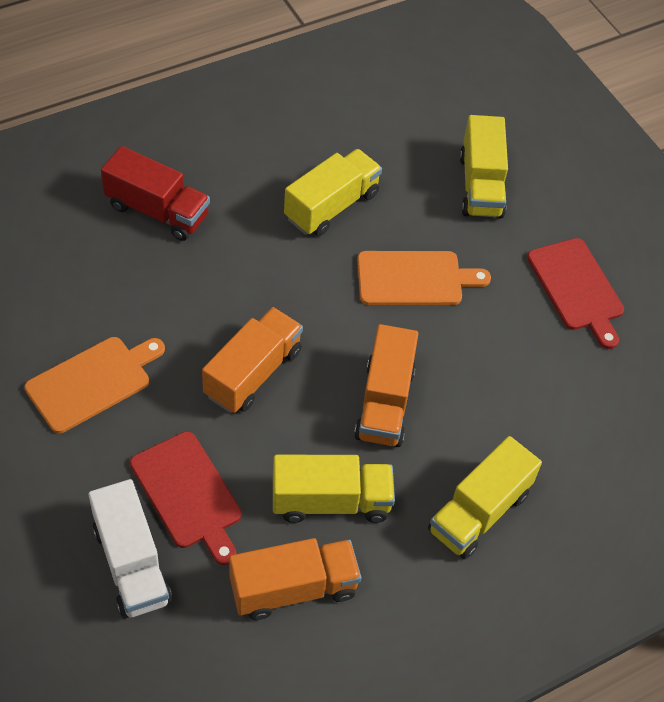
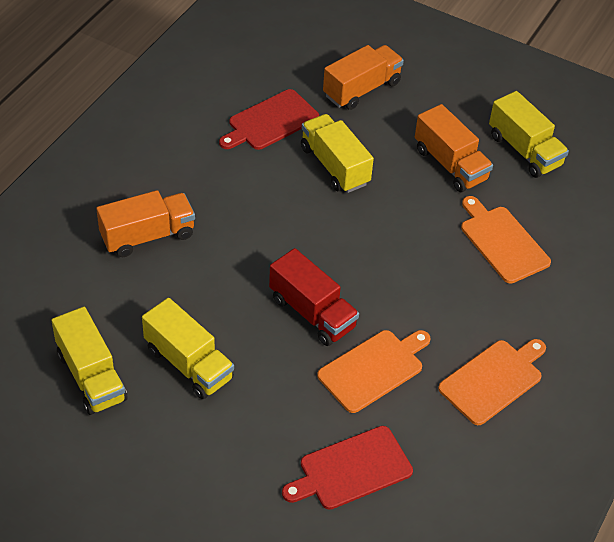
orange cutting board: [24,337,165,433] [357,251,491,305] = 2 -> [317,330,431,413] [438,339,546,425] [461,196,551,283] = 3
white truck: [89,479,172,619] = 1 -> none = 0

